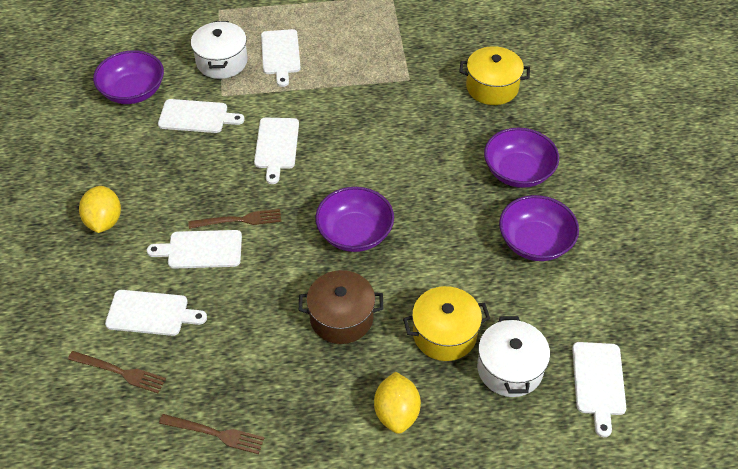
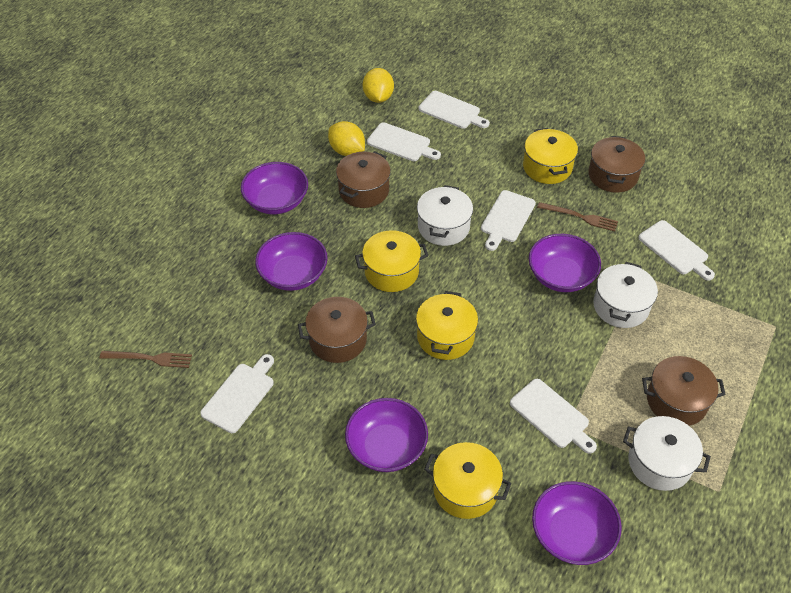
brown fork: [68,351,166,393] [159,414,264,454] [188,209,281,229] = 3 -> [100,351,192,368] [537,202,618,231] = 2
brown pot: [299,270,384,344] = 1 -> [298,297,376,363] [336,151,391,208] [588,136,645,193] [642,356,726,426] = 4
purple bowl: [93,50,164,104] [315,187,394,252] [484,128,559,188] [499,195,579,261] = 4 -> [241,162,308,214] [255,232,328,291] [345,398,428,472] [529,234,601,292] [532,481,622,565] = 5
white pot: [191,21,248,79] [477,316,550,397] = 2 -> [417,185,473,246] [593,262,658,328] [623,416,711,491] = 3
yellow pot: [403,286,490,361] [459,46,530,105] = 2 -> [355,230,428,292] [416,291,478,360] [424,442,511,519] [523,128,578,184] = 4

